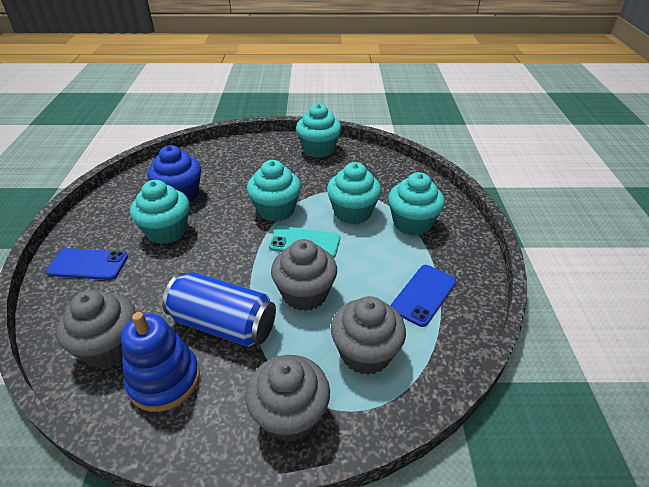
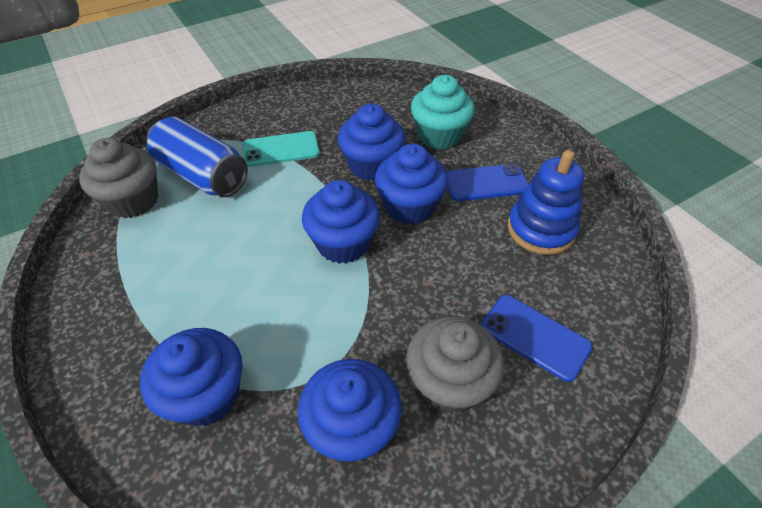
blue cupcake: [148,145,201,202] = 1 -> [140,328,243,427] [298,359,402,463] [302,180,380,264] [338,103,405,181] [375,143,448,225] = 5
grey cupcake: [56,290,136,368] [245,355,330,442] [271,239,337,311] [331,296,406,375] = 4 -> [79,138,158,218] [406,316,504,413] = 2
turquoise cupcake: [130,180,189,244] [247,160,301,222] [296,104,341,158] [327,162,381,224] [388,172,445,236] = 5 -> [411,75,475,150] = 1

